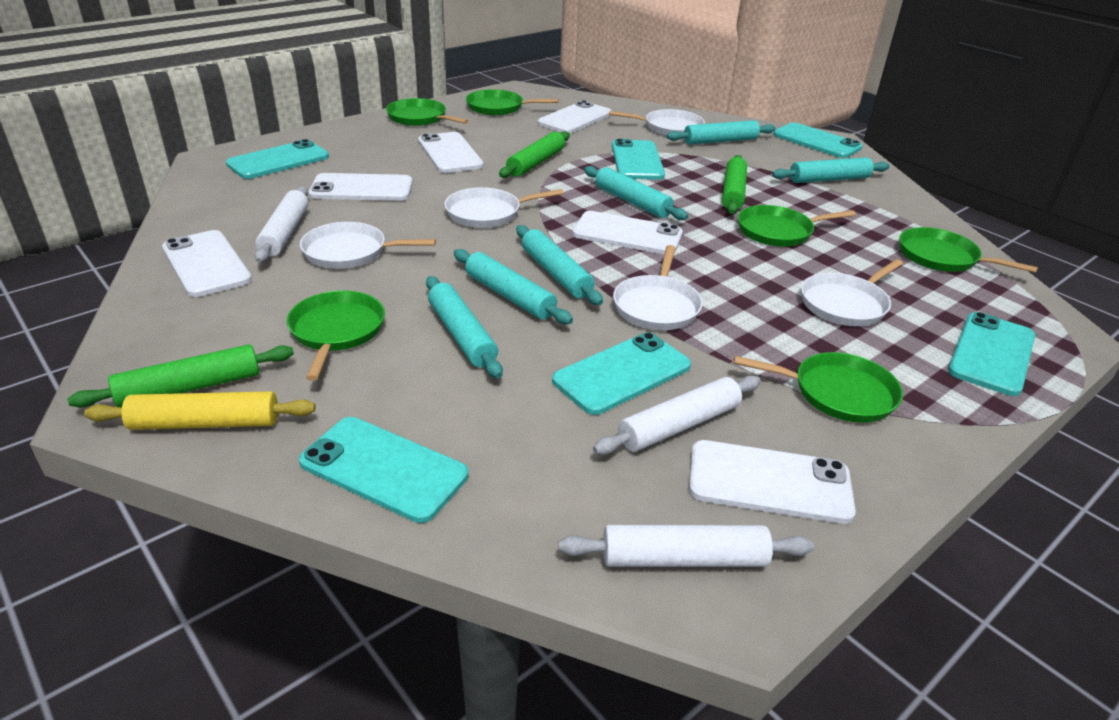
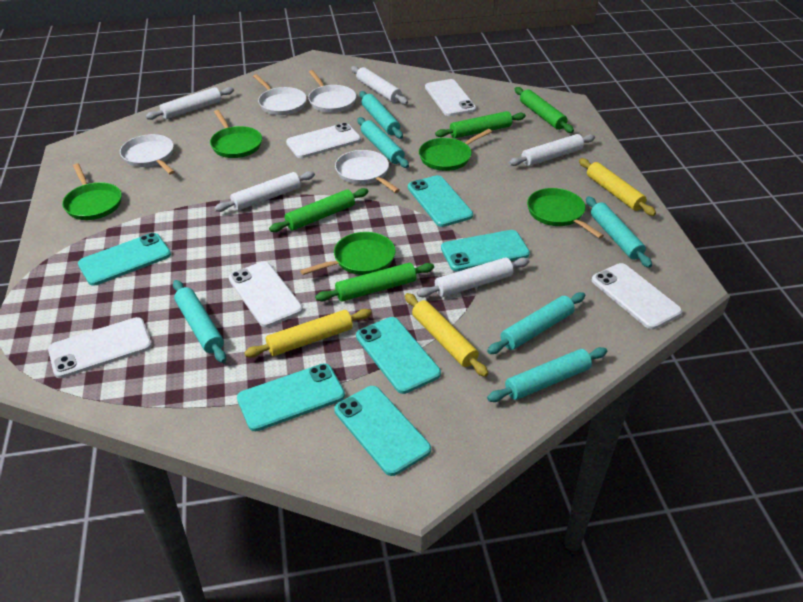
green pan: [287,290,385,381] [386,98,469,126] [466,89,559,116] [734,352,903,423] [738,205,856,247] [899,227,1038,273] = 6 -> [62,163,122,220] [210,110,262,158] [300,232,396,275] [419,129,492,171] [527,188,604,239] = 5
green rolling pin: [68,344,294,407] [499,131,570,178] [722,155,747,214] = 3 -> [269,188,368,232] [315,263,434,302] [435,111,526,138] [515,87,574,133] = 4
white pan: [300,222,436,268] [444,187,564,228] [609,109,705,136] [613,245,703,330] [801,259,903,326] = 5 -> [120,134,175,174] [253,74,307,115] [308,70,356,113] [335,150,400,193] = 4
white phone: [162,230,252,297] [308,173,413,201] [418,132,483,173] [538,100,612,133] [572,211,683,254] [689,440,856,524] = 6 -> [48,317,152,378] [229,261,303,327] [286,123,361,158] [425,79,476,116] [592,263,682,329] = 5
white rolling pin: [255,186,308,263] [558,525,814,567] [593,375,761,455] = 3 -> [145,87,234,120] [214,171,315,212] [351,66,408,105] [417,258,529,297] [509,134,595,166] = 5
yellow rolling pin: [84,391,315,430] = 1 -> [244,309,372,358] [405,293,488,377] [579,158,656,216] = 3

